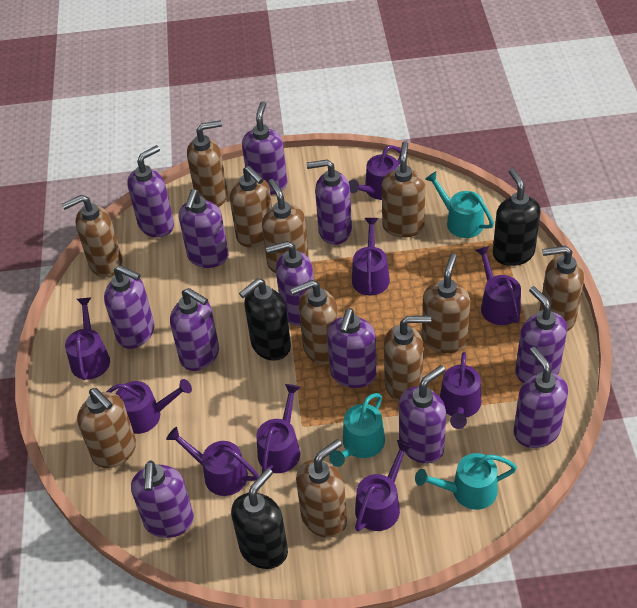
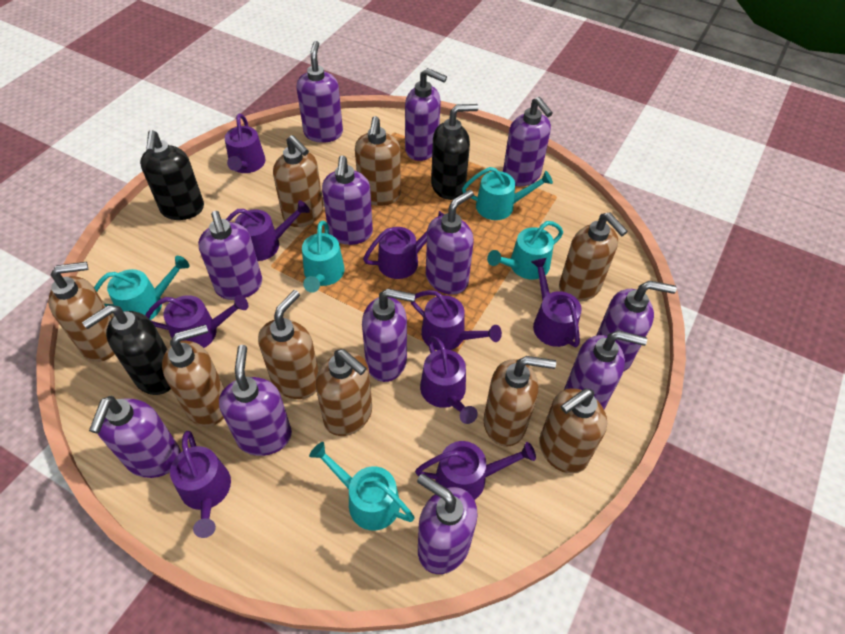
brown soap dispenser: [62,195,123,277] [77,388,136,468] [187,120,228,207] [230,166,272,247] [262,179,309,273] [290,280,338,364] [296,439,347,538] [382,141,425,238] [384,316,431,402] [422,254,470,353] [539,246,584,331] = 11 -> [48,262,114,362] [162,324,225,427] [258,290,319,399] [273,135,323,227] [315,349,372,436] [355,116,401,206] [484,356,556,447] [539,388,607,474] [559,213,628,302] = 9
turquoise watering can: [329,393,385,467] [415,453,517,510] [425,172,494,238] = 3 -> [94,256,189,320] [302,221,345,293] [309,442,415,530] [462,167,553,220] [487,221,563,279] = 5

